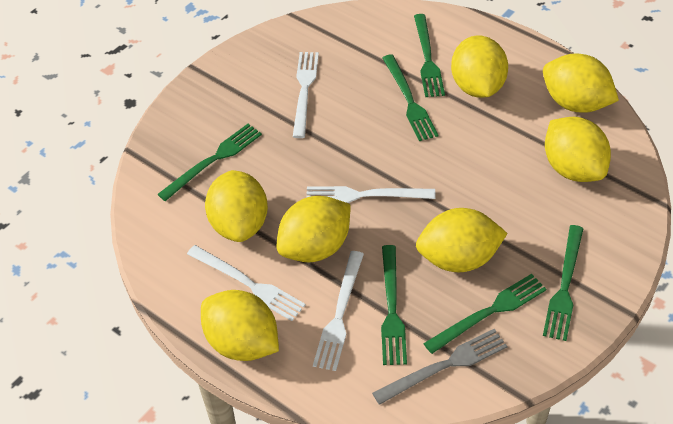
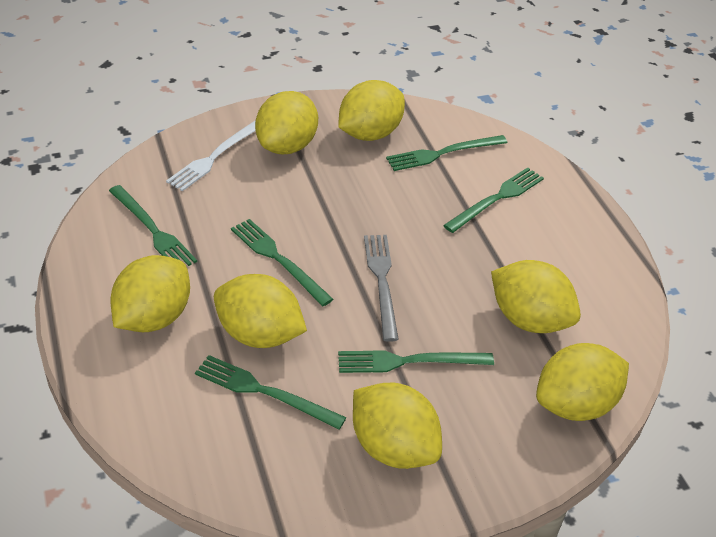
white fork: [187,245,306,321] [293,52,319,138] [306,186,436,203] [313,251,364,371] = 4 -> [166,120,256,191] = 1

